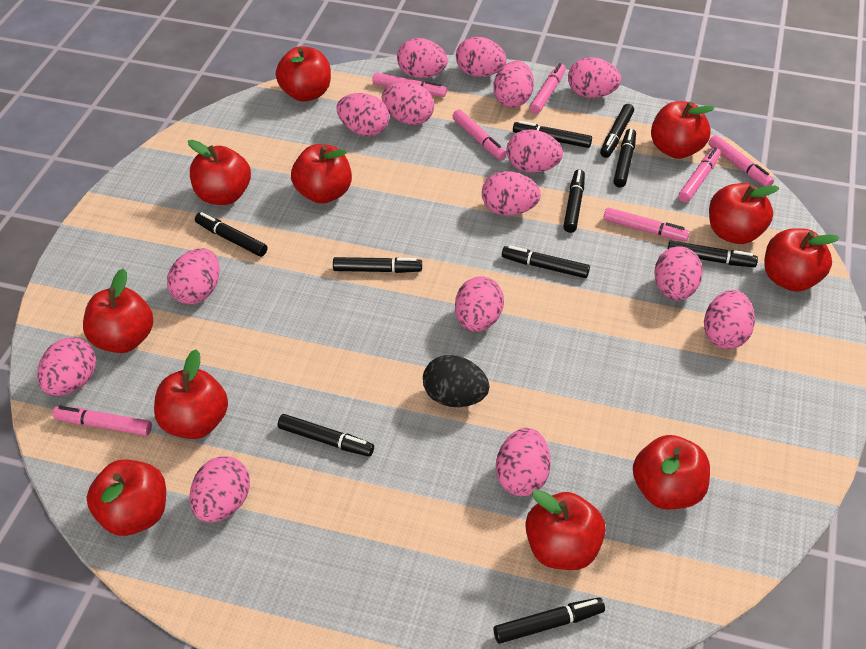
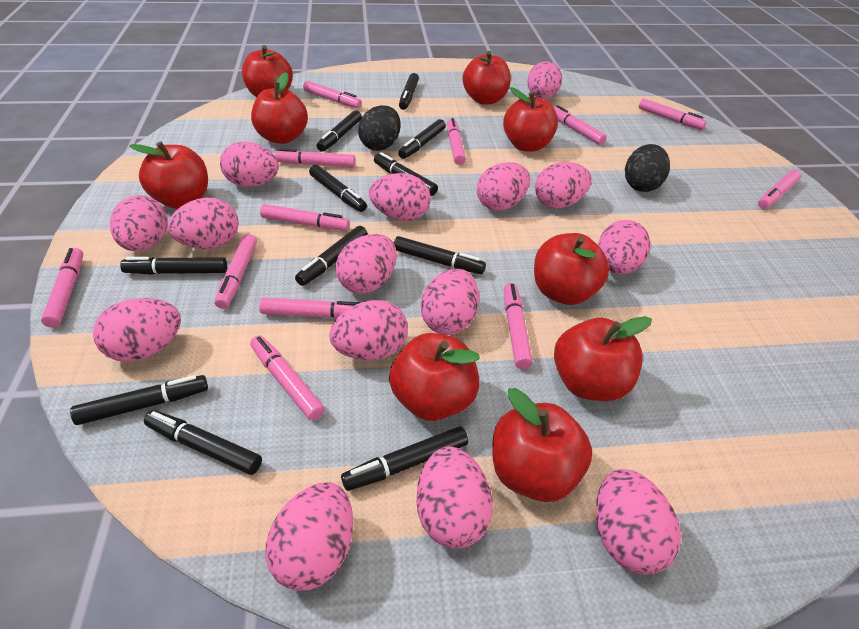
black egg: [423,355,489,407] = 1 -> [358,105,401,151] [625,144,670,192] = 2
black marker: [195,212,267,257] [278,414,374,457] [333,257,422,273] [493,597,605,644] [502,245,590,278] [513,121,592,148] [563,169,585,233] [600,104,634,158] [613,129,636,187] [667,241,758,267] = 10 -> [70,375,208,425] [120,257,227,275] [144,410,262,475] [295,226,368,286] [309,165,367,212] [317,110,362,152] [341,426,468,491] [374,152,438,196] [394,236,486,274] [398,119,446,159] [399,73,419,110] = 11
pink marker: [53,406,152,436] [372,73,447,97] [452,109,506,160] [530,63,566,114] [604,207,690,241] [678,148,721,202] [709,135,774,186] = 7 -> [41,248,83,328] [215,234,257,309] [250,335,325,421] [259,297,360,319] [260,204,350,231] [274,148,355,167] [303,81,362,108] [447,118,466,165] [504,283,533,369] [553,105,607,145] [639,99,707,130] [758,169,802,209] = 12
red apple: [83,268,153,353] [87,459,166,536] [154,349,228,439] [188,140,251,205] [276,46,331,102] [291,144,352,204] [525,489,606,570] [633,435,710,509] [651,101,715,159] [709,183,779,244] [764,228,840,292] = 11 -> [129,141,208,209] [242,45,293,97] [251,72,308,144] [389,333,480,421] [462,51,511,105] [492,388,592,502] [503,87,558,152] [534,233,609,305] [554,316,652,401] = 9

